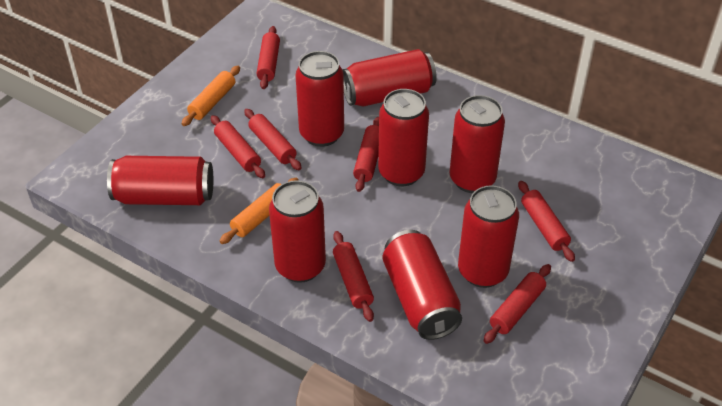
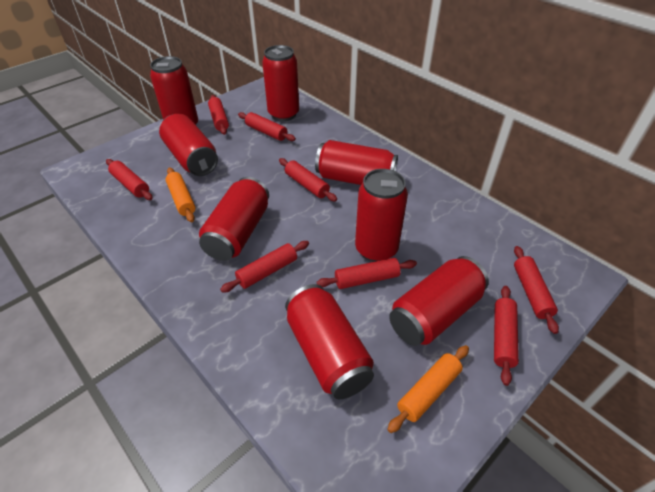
red rolling pin: [211,115,265,178] [244,109,302,170] [257,26,280,89] [333,231,374,322] [353,117,379,192] [484,264,551,344] [518,181,575,262] = 7 -> [106,159,153,200] [208,95,229,135] [220,241,309,293] [238,112,296,141] [279,158,337,202] [316,258,417,289] [494,286,519,386] [514,246,559,334] = 8

